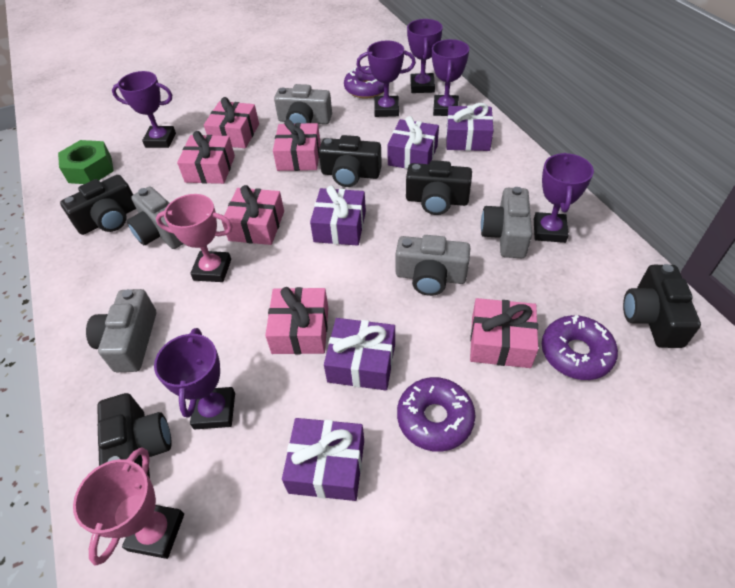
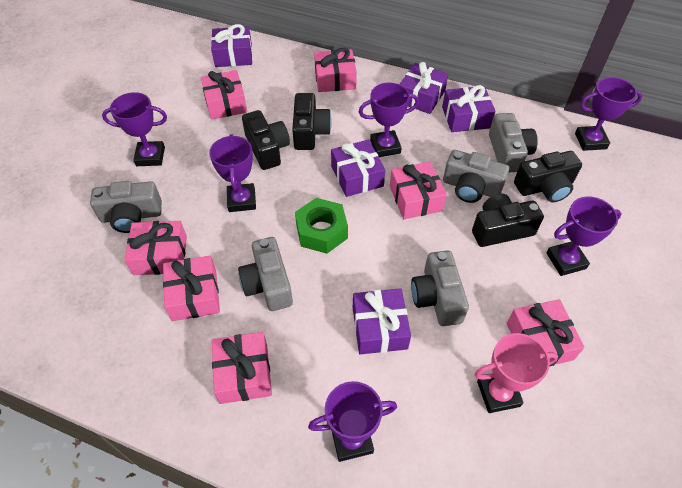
black camera: [60,175,136,235] [97,393,172,478] [319,135,382,187] [406,160,472,215] [623,264,701,348] = 5 -> [242,110,290,170] [292,93,332,150] [472,194,544,247] [514,151,582,202] = 4
pink gift: [177,131,235,184] [204,97,259,148] [222,185,284,245] [265,287,328,354] [273,119,321,171] [470,298,538,368] = 6 -> [124,221,187,275] [163,256,220,321] [201,70,247,120] [212,332,272,404] [314,48,357,92] [390,162,447,219] [507,299,585,367] = 7
pink trophy: [73,447,184,566] [156,194,233,282] = 2 -> [475,333,558,413] = 1
purple donut: [344,66,384,99] [397,377,476,452] [542,315,618,380] = 3 -> none = 0

